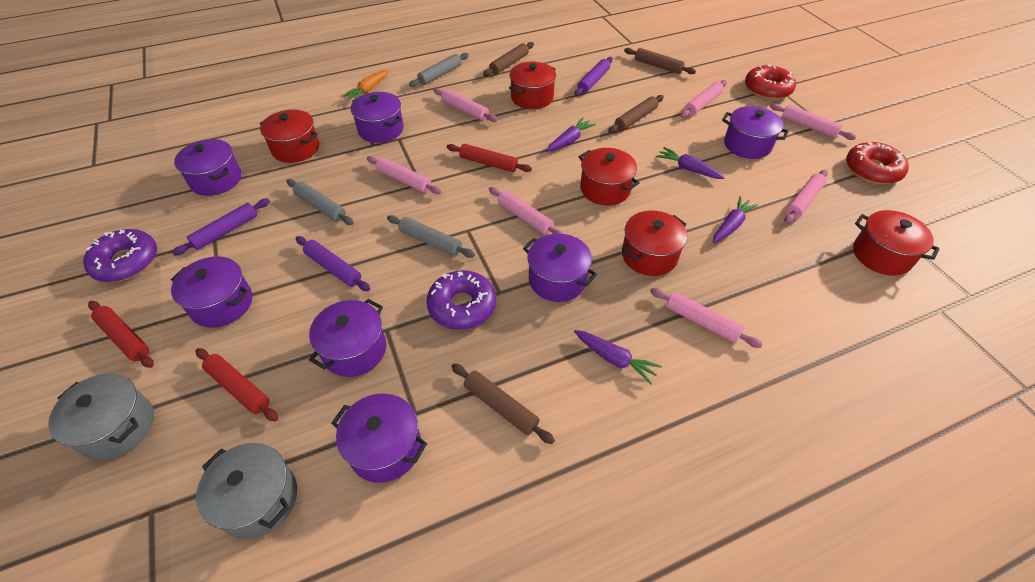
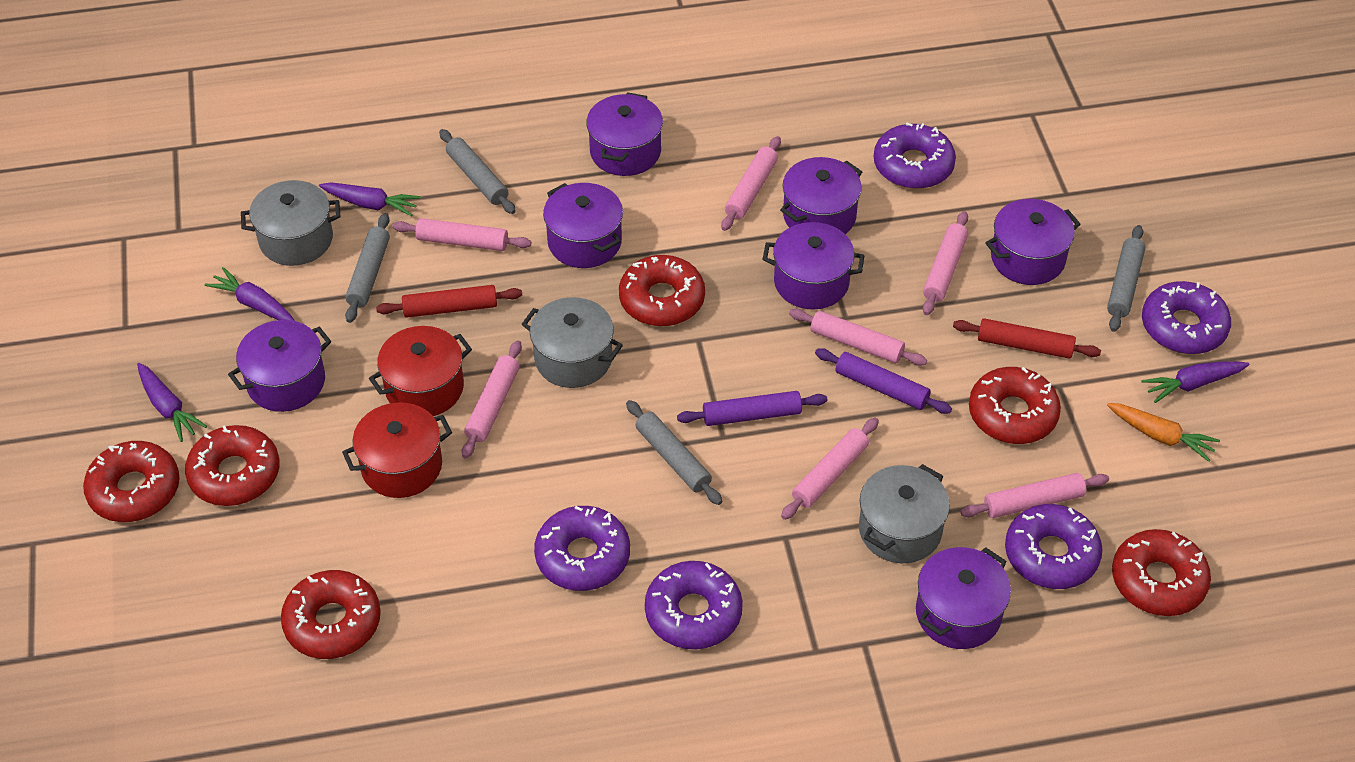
brown rolling pin: [451,363,555,444] [483,42,534,76] [608,95,664,133] [624,48,696,74] = 4 -> none = 0
grey pot: [48,373,154,460] [196,443,297,539] = 2 -> [241,180,341,266] [522,297,623,388] [859,464,950,563] = 3
grey rolling pin: [286,179,354,225] [387,215,475,258] [409,53,469,87] = 3 -> [345,213,390,323] [439,129,516,214] [626,400,722,505] [1107,225,1145,332] = 4
purple donut: [83,229,157,282] [427,270,496,330] = 2 -> [534,506,630,591] [645,561,743,649] [874,123,956,189] [1005,504,1102,589] [1142,281,1231,354] = 5
purple rolling pin: [172,199,270,256] [296,236,370,291] [574,57,613,96] = 3 -> [677,391,827,426] [815,348,952,414] = 2
red donut: [745,64,796,100] [846,142,909,184] = 2 -> [83,441,180,522] [185,425,280,506] [281,570,381,659] [619,255,705,327] [969,367,1061,444] [1112,529,1211,616] = 6
red pot: [260,110,319,163] [509,62,556,109] [579,148,640,206] [622,211,687,276] [853,210,940,276] = 5 -> [342,403,452,498] [369,326,472,416] = 2
red rolling pin: [88,301,154,368] [195,348,278,421] [447,144,532,172] = 3 -> [376,285,522,318] [953,319,1101,359] = 2

